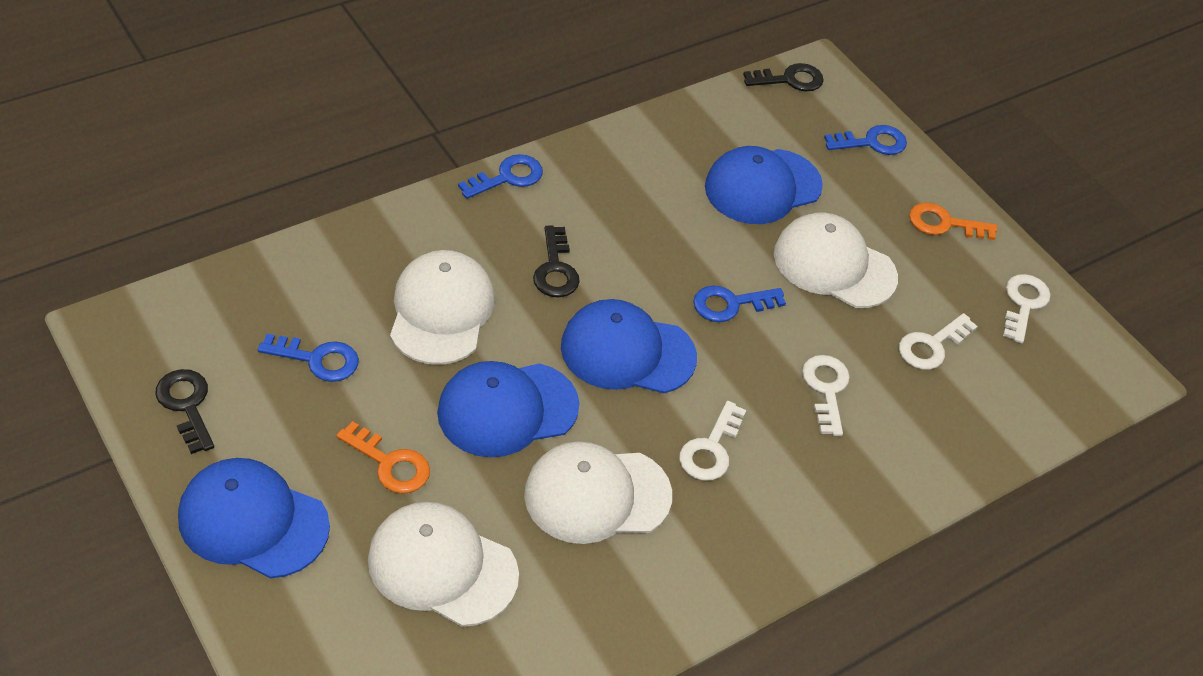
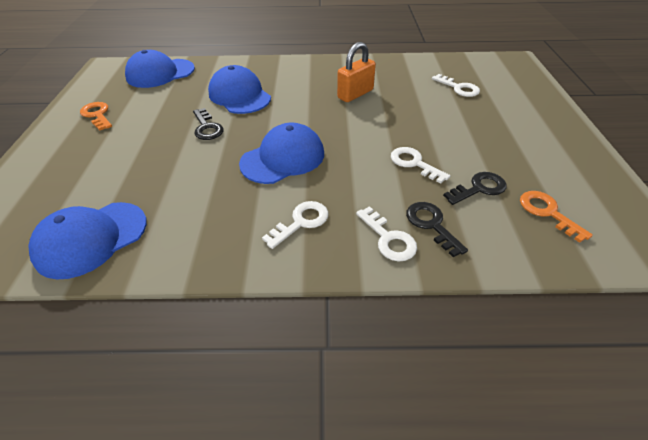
blue key: [258,334,359,382] [458,154,543,199] [693,285,786,322] [824,125,907,155] = 4 -> none = 0
orange padlock: none = 0 -> [337,42,376,102] = 1
white cap: [368,502,519,627] [390,250,495,365] [524,441,672,544] [774,213,898,308] = 4 -> none = 0

